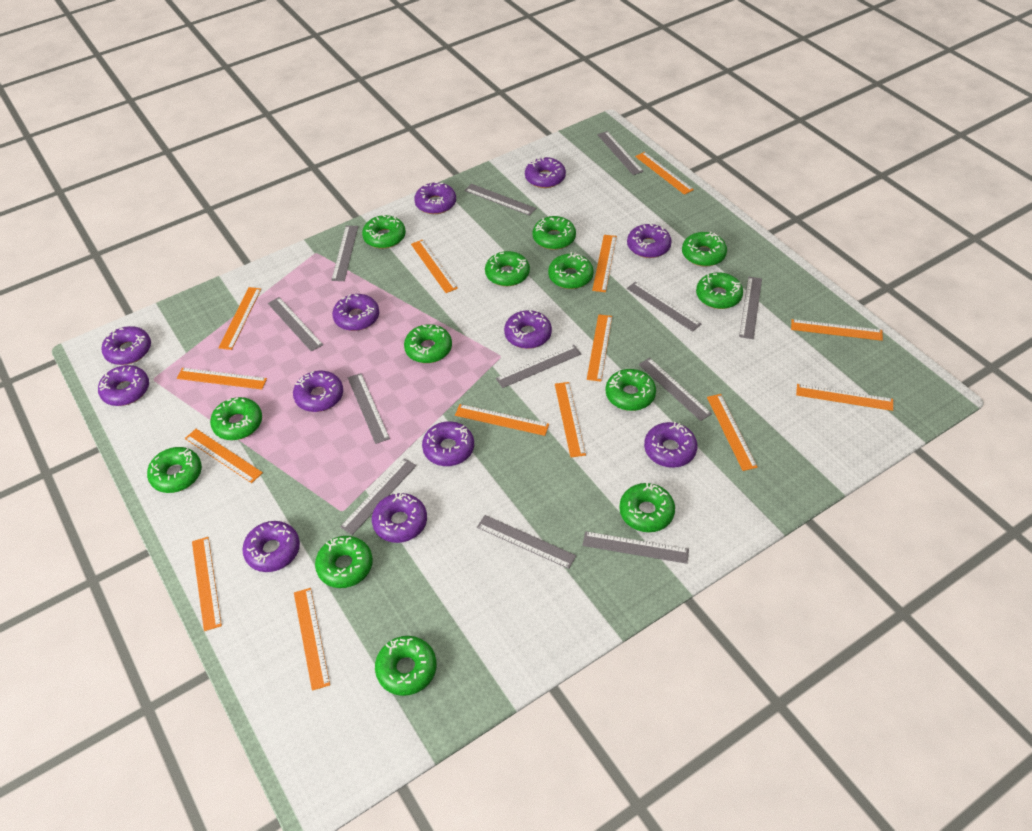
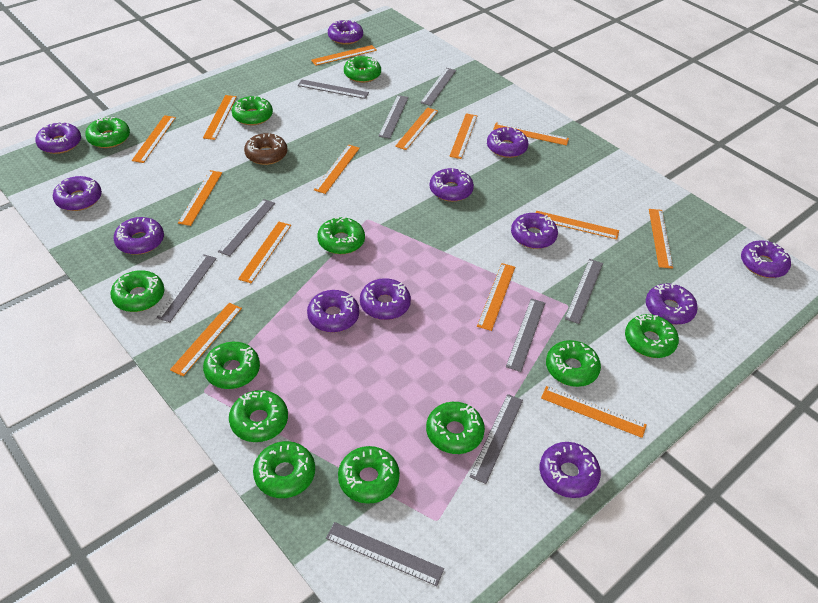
brown donut: none = 0 -> [244,133,288,165] = 1
green donut: [147,447,202,493] [210,397,262,440] [315,536,373,588] [362,215,406,249] [375,636,437,696] [404,324,452,363] [485,251,530,286] [532,216,576,250] [548,252,594,289] [606,369,656,411] [619,482,675,532] [682,231,727,266] [696,272,743,309] = 13 -> [85,117,130,148] [110,270,164,312] [203,342,260,389] [229,390,288,442] [232,96,273,125] [253,441,315,498] [317,217,365,254] [338,446,400,504] [344,56,381,83] [426,402,485,454] [546,340,601,387] [625,314,679,358] = 12
grey ruler: [268,297,323,352] [331,226,358,281] [340,458,416,535] [348,373,390,444] [464,184,536,216] [477,515,576,569] [496,345,581,388] [582,531,689,564] [597,131,644,175] [627,281,701,332] [639,358,712,421] [739,277,762,339] = 12 -> [156,254,217,322] [218,199,275,256] [298,80,369,99] [326,522,444,586] [378,95,409,139] [420,68,456,106] [469,394,523,484] [506,299,545,372] [565,259,603,324] = 9

